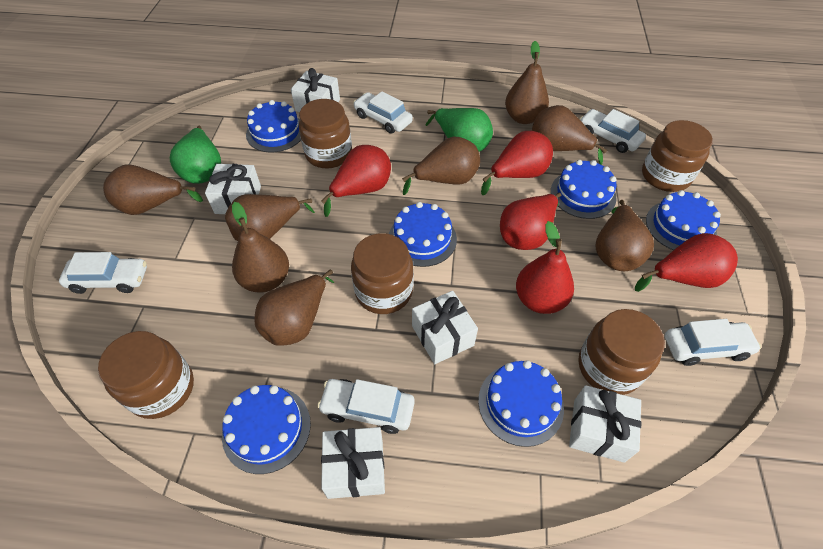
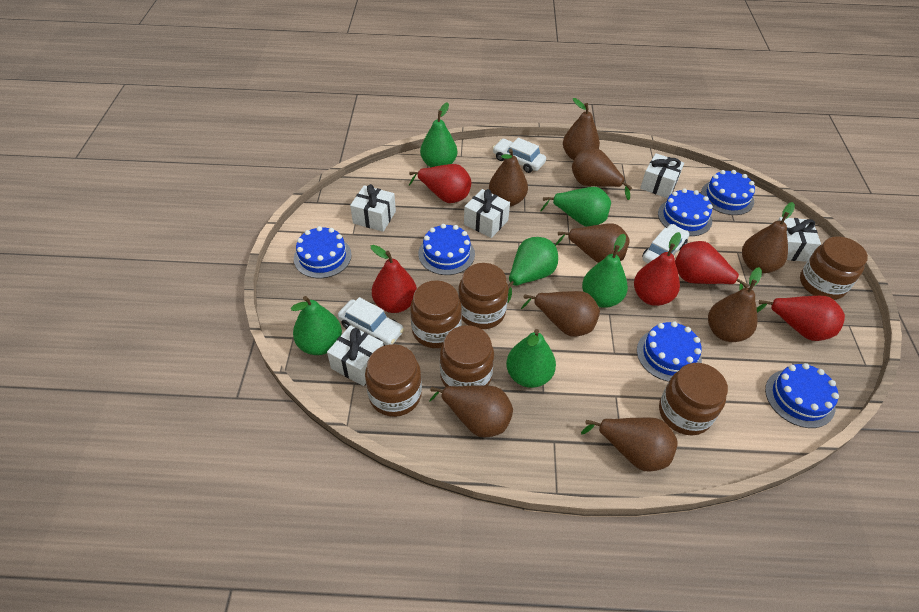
brown jar: [98,331,194,419] [299,99,352,168] [351,233,413,314] [578,309,665,395] [642,120,713,192] = 5 -> [365,344,422,417] [410,280,462,348] [440,325,494,387] [458,263,509,329] [659,363,728,435] [800,236,868,300] = 6
brown pear: [103,165,203,215] [225,194,315,241] [232,202,289,293] [254,269,334,346] [402,136,480,195] [505,41,549,124] [532,105,607,165] [596,200,654,271] = 8 -> [429,386,513,437] [489,149,528,206] [521,291,600,337] [555,223,630,263] [563,98,600,160] [572,148,632,200] [581,418,678,472] [708,267,762,342] [742,202,795,273] = 9
green pear: [170,126,221,184] [425,108,493,152] = 2 -> [291,296,342,355] [420,102,457,167] [506,329,556,388] [507,237,558,303] [541,187,611,227] [582,234,628,308] = 6
white car: [59,252,147,294] [317,379,415,434] [353,91,413,134] [579,109,646,153] [665,319,762,366] = 5 -> [338,297,404,346] [493,138,546,173] [642,224,689,263] = 3

